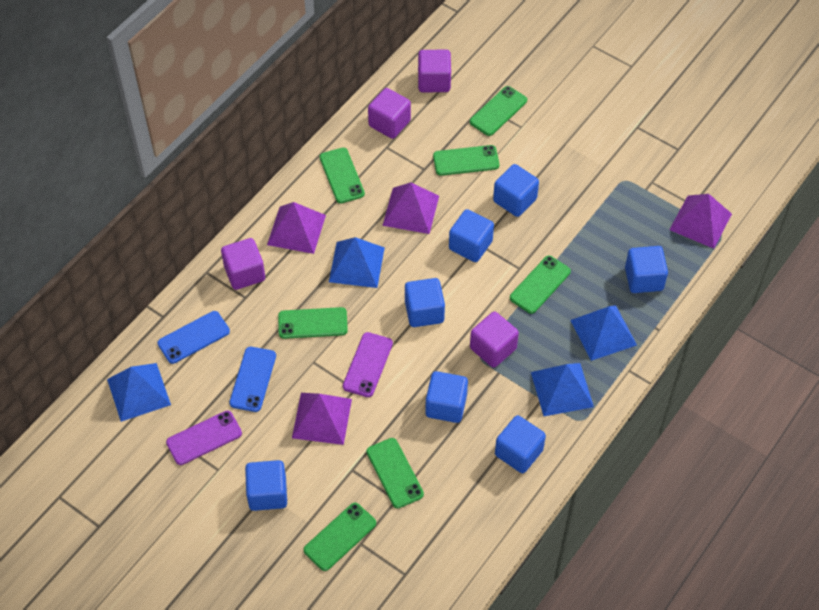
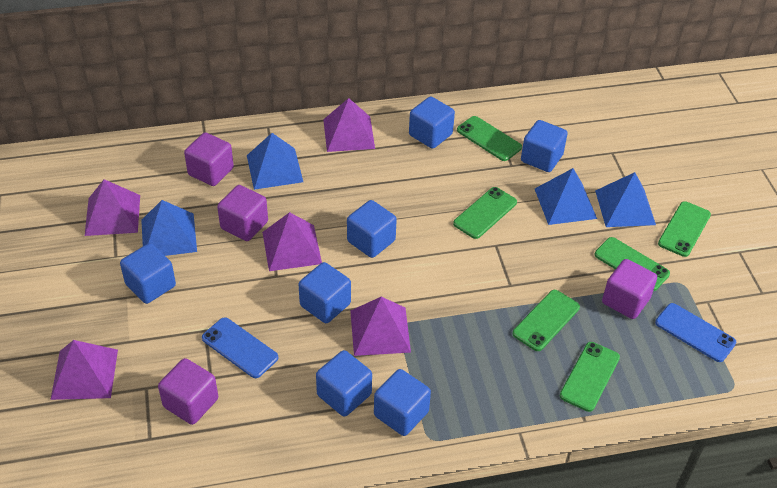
green phone: [278,307,348,339] [303,503,376,571] [320,148,365,203] [366,438,424,508] [433,145,499,176] [470,86,527,136] [510,256,571,314] = 7 -> [453,187,517,239] [457,116,522,161] [512,290,580,351] [560,342,620,412] [595,237,670,291] [658,201,711,257] = 6
purple phone: [166,411,242,465] [343,332,393,397] = 2 -> none = 0
purple pyramid: [267,202,326,254] [292,393,352,445] [382,182,439,234] [669,194,732,249] = 4 -> [51,340,118,400] [85,179,140,236] [262,212,322,271] [323,98,375,152] [350,297,411,356] = 5

